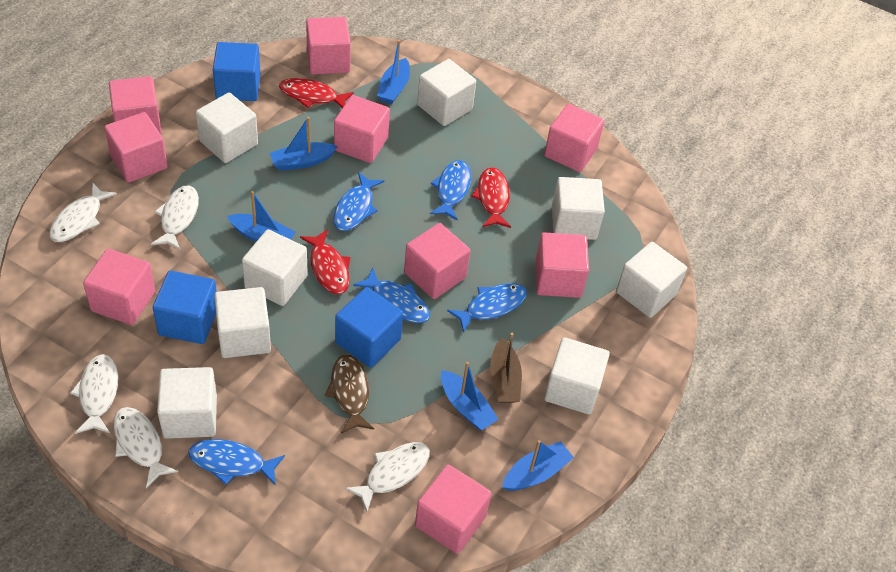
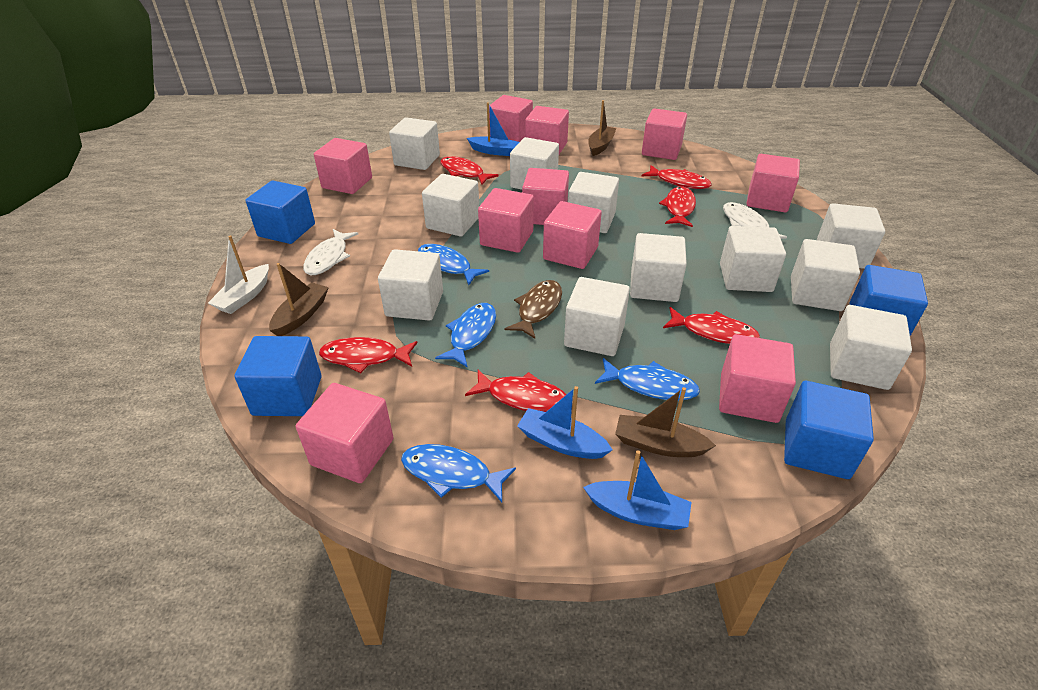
blue boat: [227,191,296,242] [270,117,338,171] [377,40,410,104] [441,362,498,430] [502,440,574,491] = 5 -> [467,103,519,156] [517,386,612,459] [583,450,691,530] = 3
blue cube: [153,271,217,344] [213,42,261,101] [335,287,403,368] = 3 -> [234,336,322,416] [245,181,315,244] [784,381,874,479] [849,265,928,336] = 4
blue fish: [188,439,285,486] [333,172,384,231] [353,268,430,323] [430,160,472,221] [447,283,527,333] = 5 -> [401,444,516,502] [418,244,489,285] [435,303,496,368] [595,358,700,401] = 4
brown boat: [490,333,522,403] = 1 -> [269,263,329,336] [588,100,616,156] [615,387,716,457] = 3
pink cube: [83,249,155,325] [104,112,168,183] [109,76,162,134] [306,17,351,74] [334,95,390,163] [404,223,470,299] [415,465,491,554] [535,232,589,298] [544,104,605,172] = 9 -> [296,383,394,483] [314,138,372,194] [478,188,534,253] [489,95,533,142] [522,168,569,225] [525,106,569,154] [543,201,602,269] [642,108,687,160] [719,334,796,423] [747,154,800,212] = 10
red fish: [279,78,354,108] [300,229,351,294] [471,167,511,228] = 3 -> [319,337,417,373] [441,156,499,185] [465,370,566,412] [642,165,712,189] [659,186,696,227] [663,307,760,344] = 6
white boat: none = 0 -> [208,235,269,314] = 1
white cube: [157,367,217,439] [196,92,258,163] [214,287,271,358] [242,230,308,306] [417,59,476,126] [544,337,610,414] [552,177,605,240] [616,242,687,318] = 8 -> [378,249,443,321] [389,117,440,170] [422,174,479,237] [510,137,559,190] [564,277,630,356] [568,172,619,233] [630,233,687,302] [720,226,786,292] [791,239,860,311] [817,203,885,269] [830,305,912,390] = 11
white fish: [49,183,117,242] [70,354,118,434] [113,407,178,488] [151,186,199,250] [345,442,430,512] = 5 -> [303,229,358,275] [723,202,787,239] = 2

